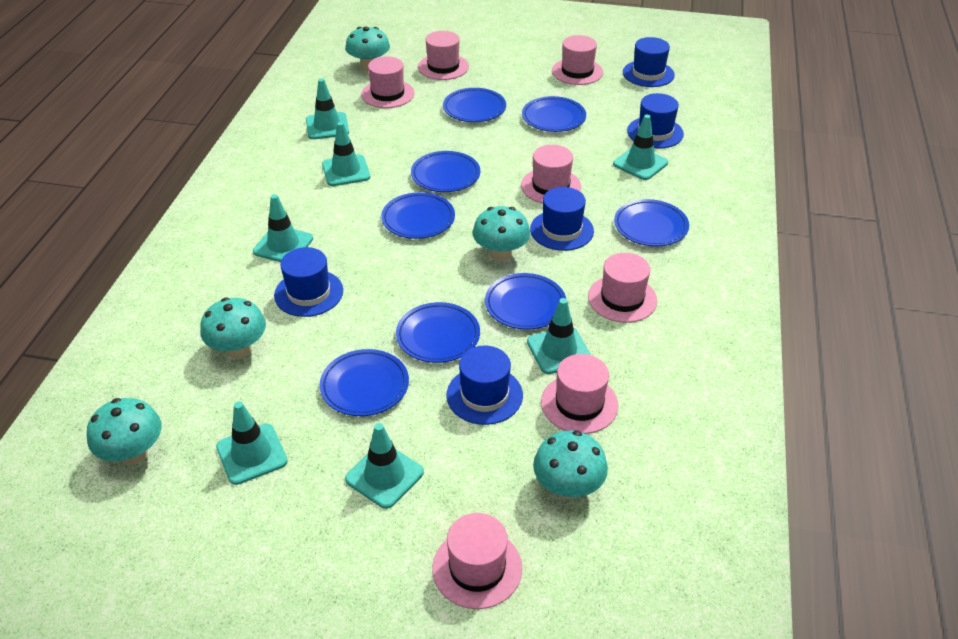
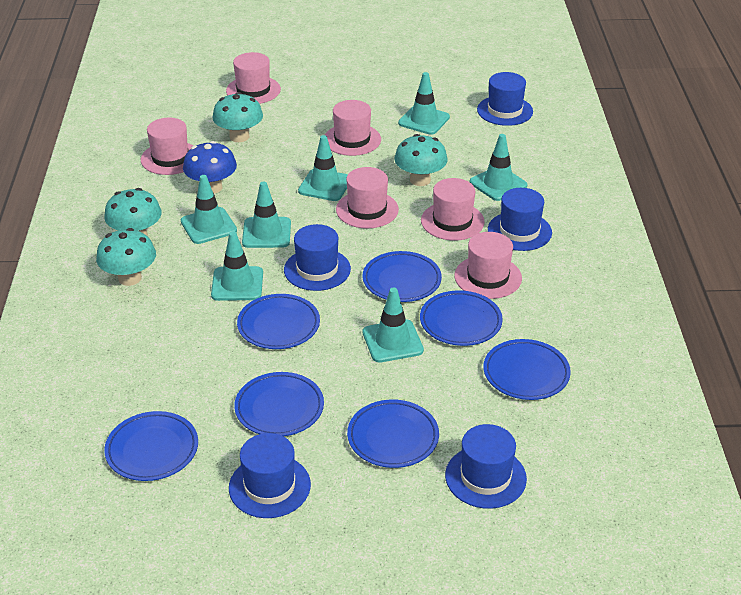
blue mushroom: none = 0 -> [183,141,237,194] = 1
blue plate: [320,349,409,416] [381,192,455,239] [396,302,480,363] [411,151,480,192] [443,88,506,122] [485,273,566,330] [522,96,586,132] [614,199,689,247] = 8 -> [104,411,198,481] [234,372,324,436] [237,294,320,349] [347,400,439,468] [363,251,442,302] [420,290,503,346] [483,339,571,400] = 7
pink hat: [361,56,414,108] [418,31,469,80] [432,513,522,609] [521,145,581,203] [541,354,619,434] [552,35,603,85] [588,253,657,323] = 7 -> [141,118,193,175] [226,52,281,104] [325,100,381,156] [336,167,399,228] [421,178,485,241] [454,232,522,299] = 6
turquoise mushroom: [87,398,162,465] [200,297,266,358] [345,27,390,71] [473,206,530,261] [533,431,608,500] = 5 -> [96,228,156,286] [104,188,162,236] [212,92,263,142] [394,134,448,186] = 4

